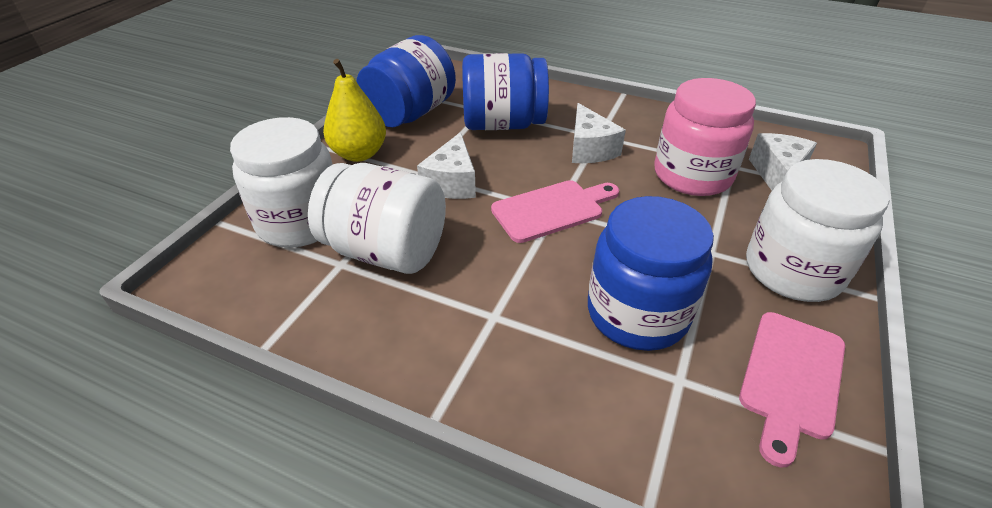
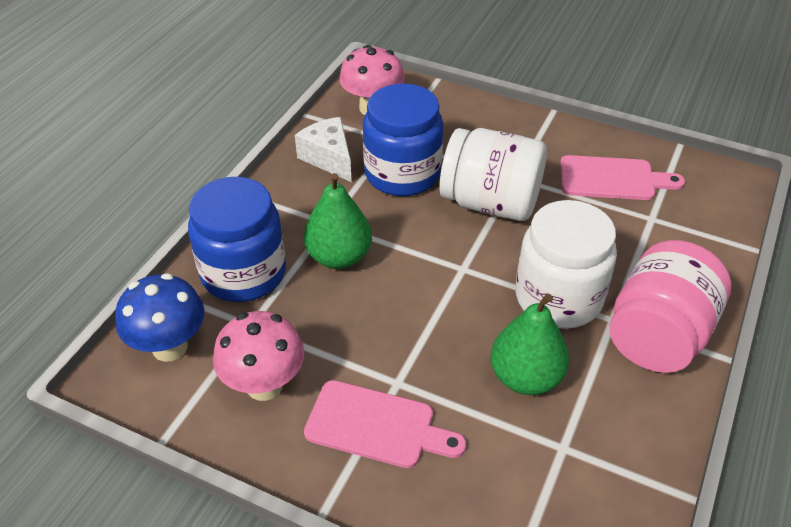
blue jar: [357,35,456,127] [462,53,549,130] [588,196,714,351] = 3 -> [188,177,286,302] [363,84,443,196] = 2
blue mushroom: none = 0 -> [115,273,205,362] = 1
green pear: none = 0 -> [304,173,372,269] [491,294,569,395] = 2
pink mushroom: none = 0 -> [213,311,305,401] [339,45,405,115] = 2
white cheese: [417,132,476,199] [572,103,626,163] [749,133,817,190] = 3 -> [295,117,352,182] = 1
white jar: [230,117,333,247] [308,163,446,274] [746,159,890,302] = 3 -> [439,128,547,221] [515,200,617,329] = 2
yellow pear: [323,59,386,162] = 1 -> none = 0

